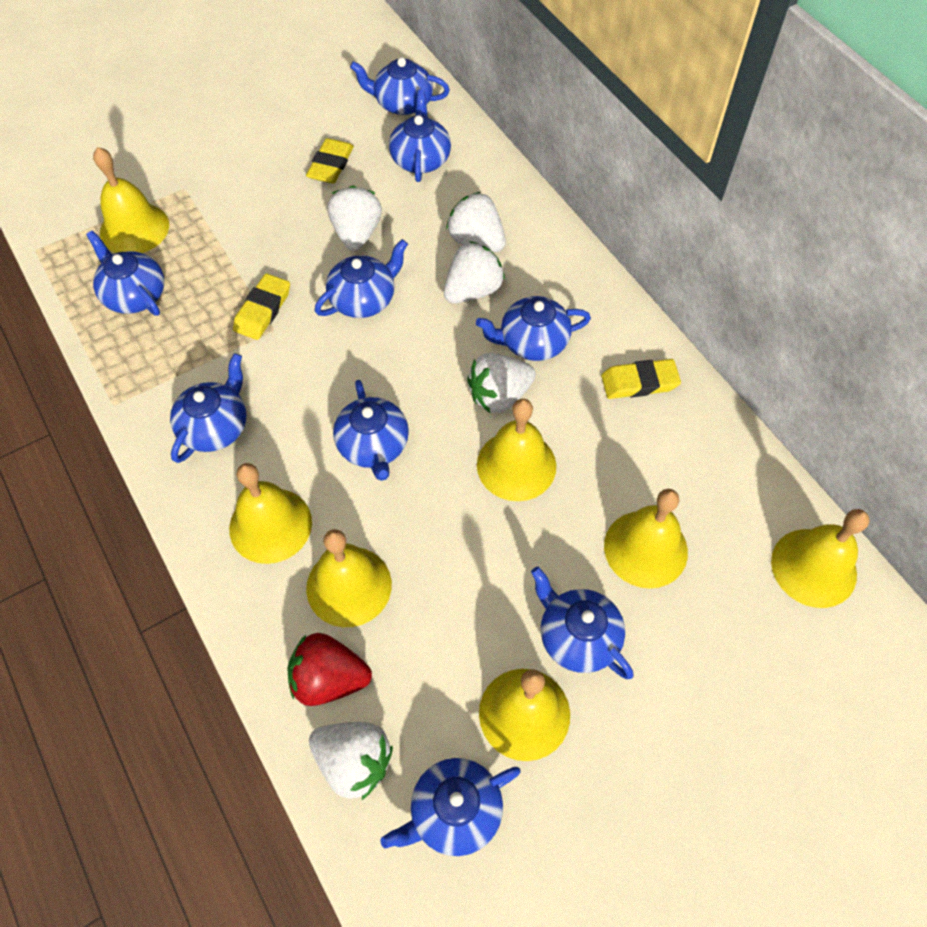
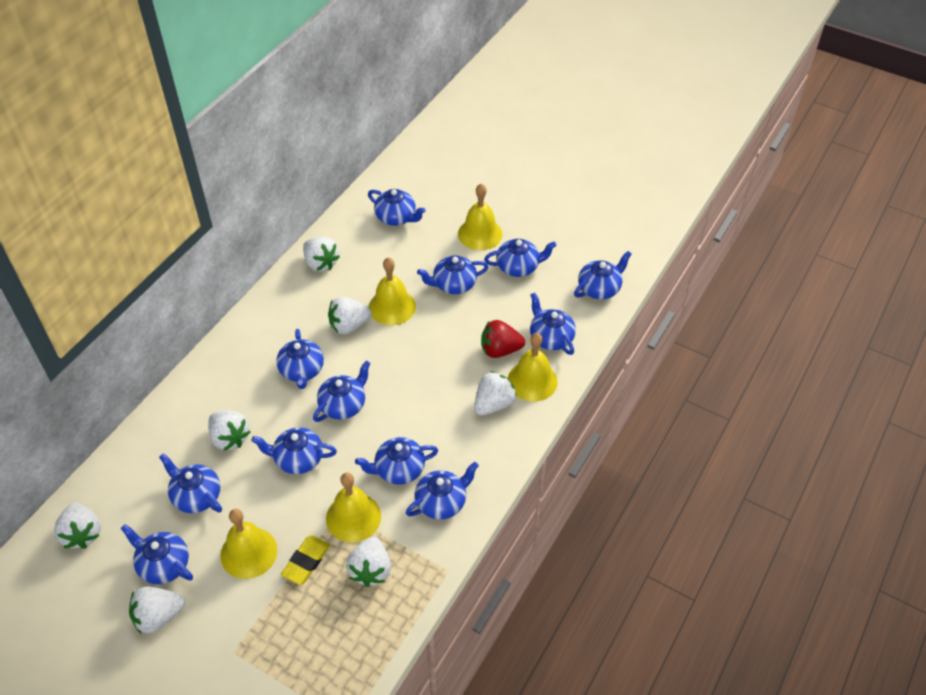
blue teapot: [86,230,164,316] [170,353,246,463] [315,239,408,318] [333,380,409,481] [350,57,450,115] [380,758,521,856] [389,90,451,182] [476,296,591,361] [531,567,633,679] = 9 -> [120,524,193,584] [159,453,222,513] [251,427,337,474] [276,329,324,389] [313,361,371,422] [355,437,438,485] [368,189,426,226] [406,462,479,520] [417,255,488,294] [484,239,557,277] [530,293,576,355] [574,251,632,299] = 12
white strawberry: [309,722,393,800] [327,185,382,251] [444,241,505,304] [446,192,506,252] [467,353,536,413] = 5 -> [54,503,101,549] [129,587,185,634] [208,411,250,451] [303,237,340,272] [328,297,372,334] [346,537,391,587] [474,371,516,415] = 7
yellow bell: [93,147,169,253] [229,463,312,564] [306,529,392,627] [477,399,556,501] [479,669,570,761] [604,489,688,589] [771,509,869,608] = 7 -> [220,509,277,579] [326,472,381,542] [369,258,416,325] [458,184,502,250] [508,333,558,402] = 5
yellow eraser: [233,273,290,340] [306,138,354,184] [601,359,681,399] = 3 -> [281,535,330,585] = 1

